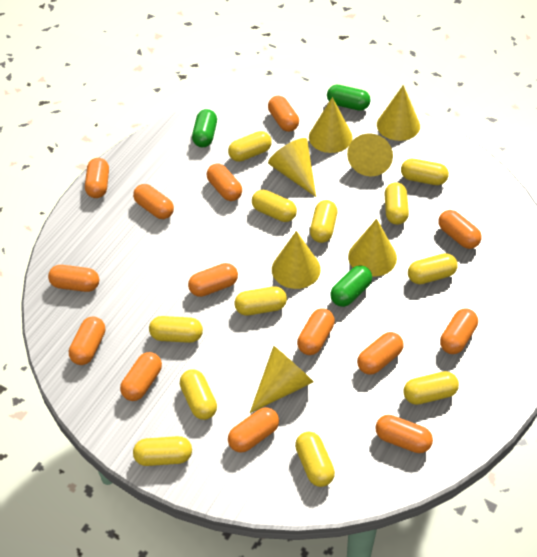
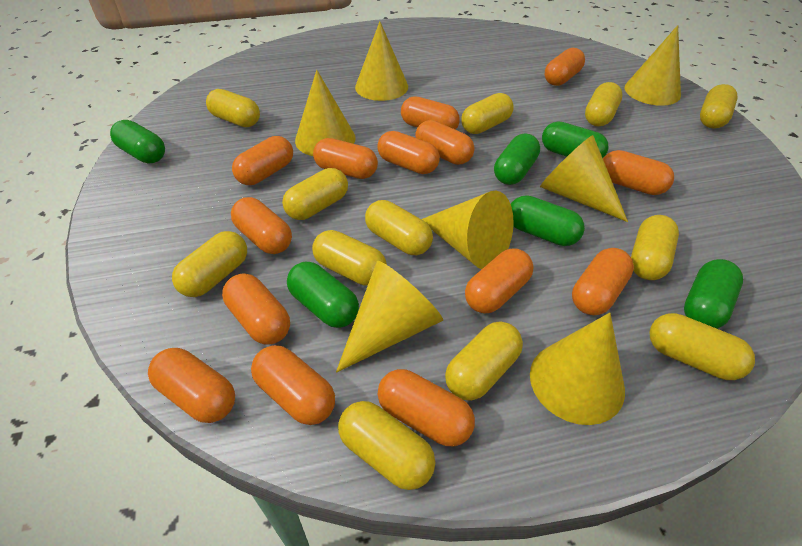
green capsule: [192,109,217,147] [327,85,371,111] [330,265,372,307] = 3 -> [110,120,165,163] [287,262,359,328] [494,134,540,185] [511,195,585,246] [542,121,609,158] [684,259,743,329] = 6

